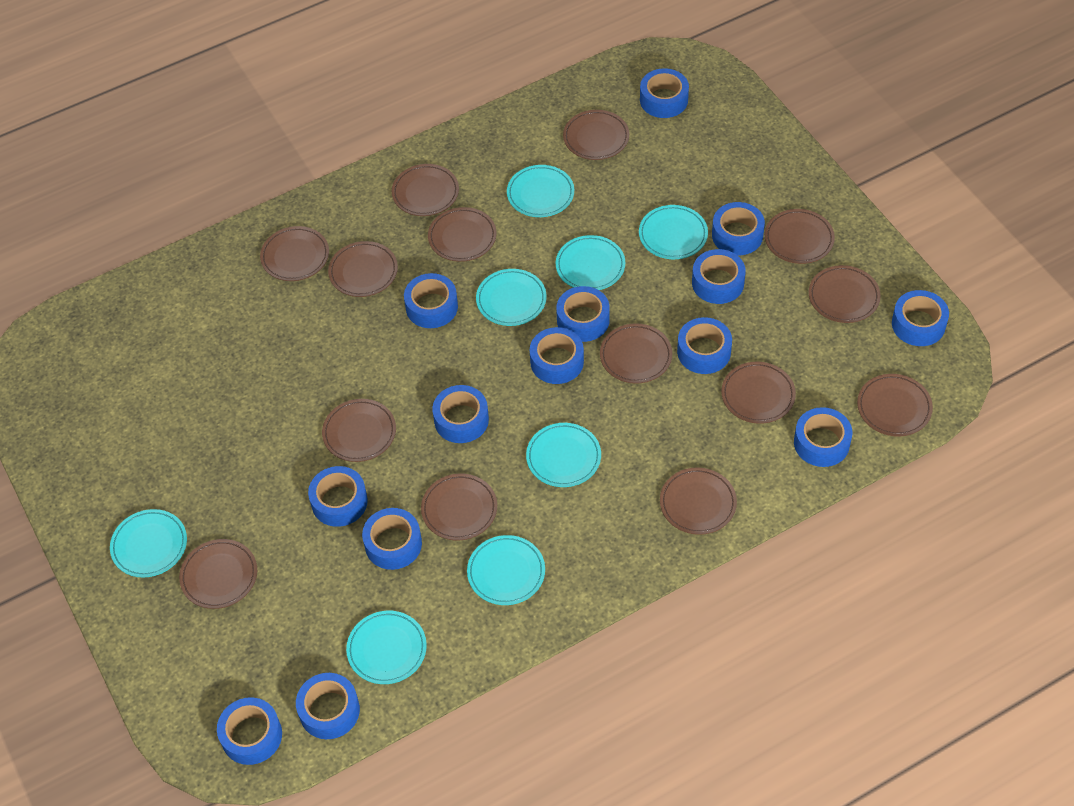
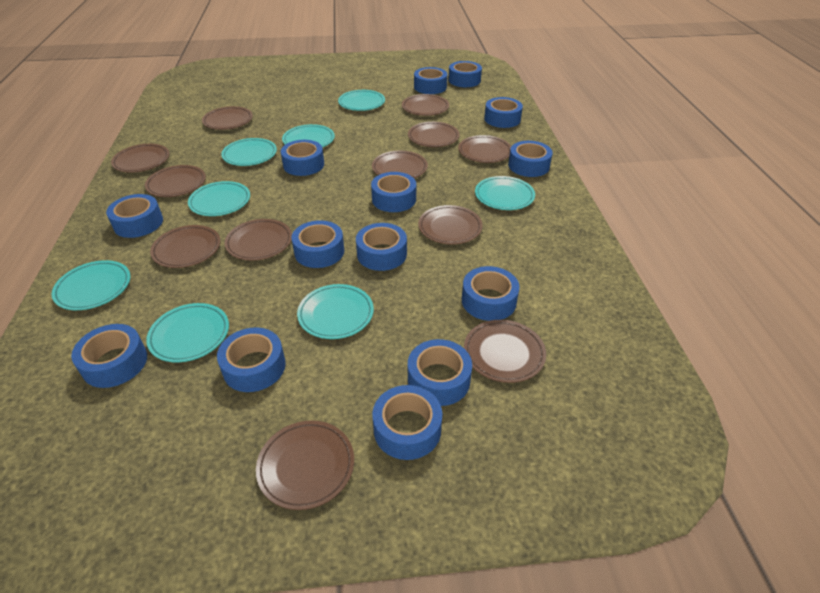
brown plate: [179,539,257,609] [260,226,329,281] [322,399,396,462] [328,241,398,297] [392,164,459,216] [421,474,497,541] [428,207,496,262] [563,110,629,160] [600,323,672,384] [660,467,737,535] [721,362,796,424] [765,209,835,264] [809,265,881,323] [857,374,933,437] = 14 -> [111,144,170,173] [145,165,206,197] [150,225,221,268] [202,106,253,130] [225,219,292,261] [256,420,354,510] [372,151,428,178] [402,94,449,116] [408,122,459,147] [418,205,483,245] [458,135,511,163] [464,320,546,383] = 12

